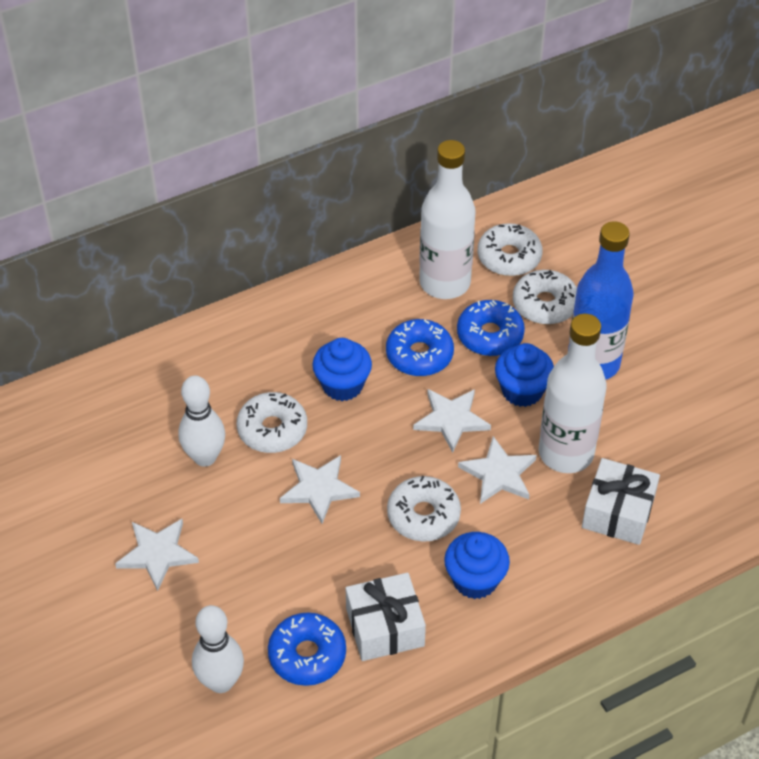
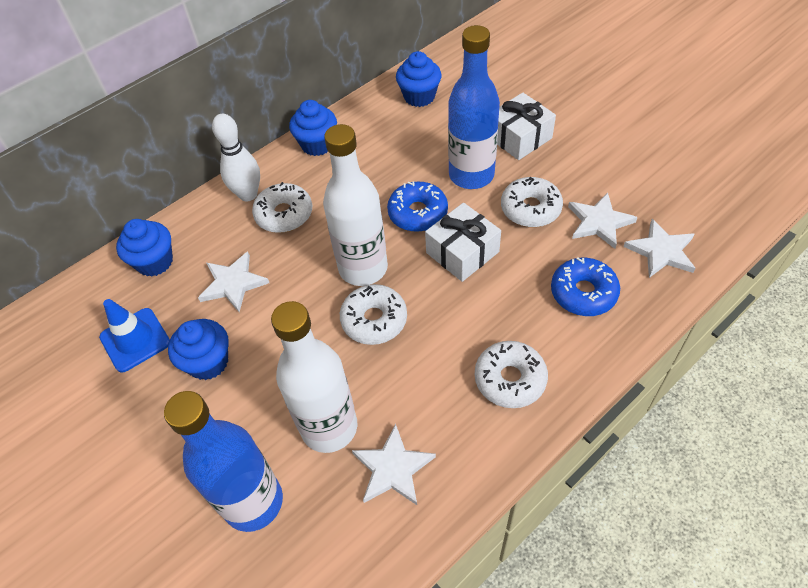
blue bottle: [568,221,634,379] = 1 -> [164,391,283,532] [448,25,500,189] = 2
blue cupcake: [312,338,372,401] [444,532,510,599] [495,343,554,407] = 3 -> [116,219,173,276] [168,319,229,380] [289,100,337,156] [396,51,441,107] = 4
blue donut: [268,612,346,686] [386,319,454,376] [457,300,525,356] = 3 -> [387,182,448,232] [551,258,620,316] = 2
blue traffic cone: none = 0 -> [99,299,170,372] = 1
white bowling pin: [178,376,225,467] [192,605,244,693] = 2 -> [212,114,260,201] = 1

